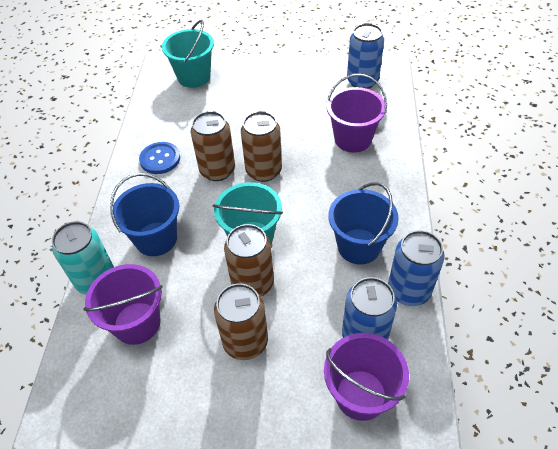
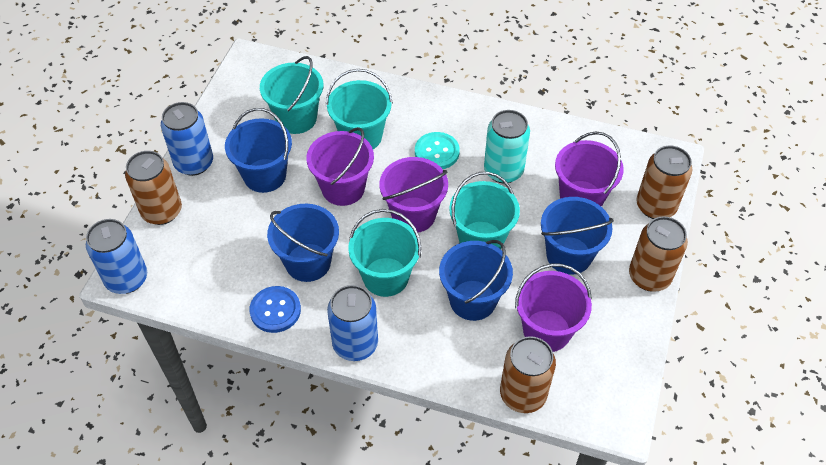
blue bucket: [110,173,179,256] [328,182,399,264] = 2 -> [225,108,292,193] [267,204,339,282] [439,240,513,321] [541,197,614,275] = 4
purple bucket: [84,264,163,345] [324,333,409,421] [327,74,387,152] = 3 -> [306,127,374,206] [380,157,448,233] [515,263,592,352] [555,132,624,207] = 4
turquoise bucket: [162,20,214,88] [213,182,283,244] = 2 -> [260,56,323,134] [326,69,393,149] [348,209,422,297] [449,172,520,249] = 4
turquoise button: none = 0 -> [415,132,460,169] = 1

